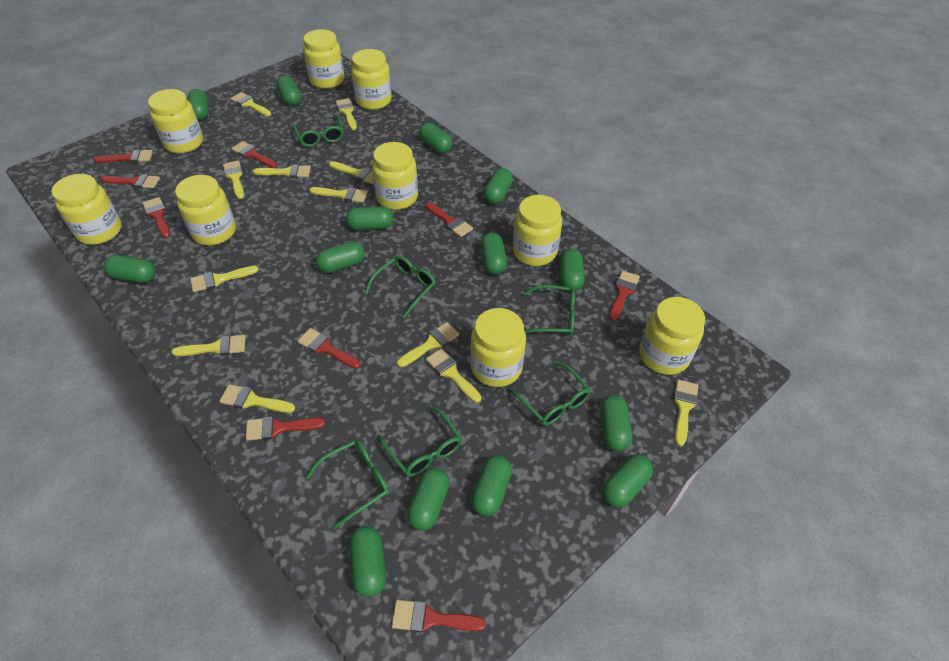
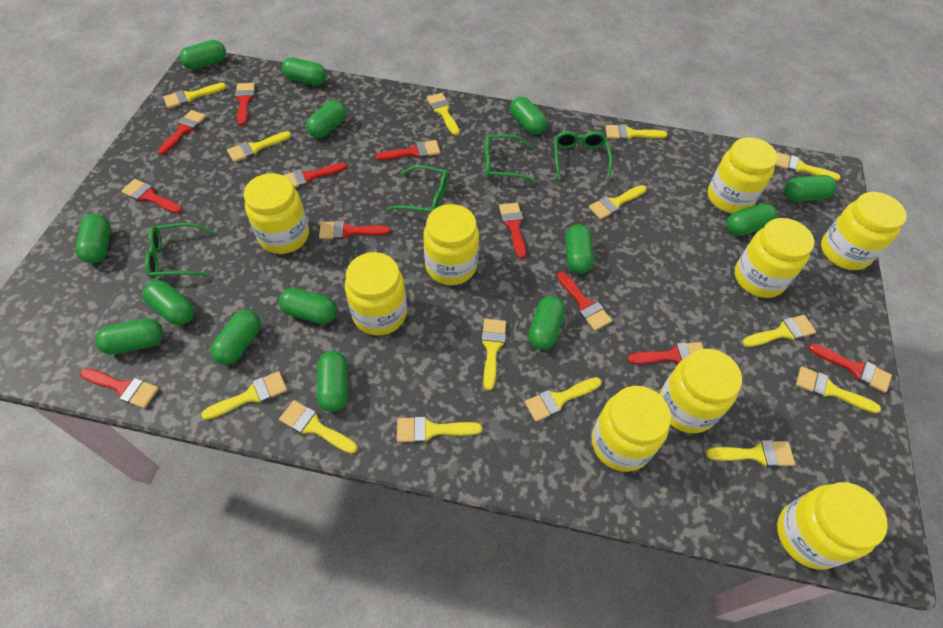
green glasses: [293,116,344,147] [306,440,389,529] [365,255,436,319] [378,406,462,477] [509,362,591,426] [523,285,575,335] = 6 -> [145,223,214,279] [386,165,449,212] [485,134,535,183] [554,131,612,180] = 4
red brush: [93,150,153,163] [101,174,160,189] [143,197,170,238] [231,141,277,168] [245,416,326,441] [297,328,360,369] [391,600,486,633] [425,202,473,237] [609,271,640,321] = 9 -> [80,368,159,408] [121,179,182,214] [158,110,206,155] [235,83,255,126] [283,163,347,188] [319,221,390,240] [376,140,440,160] [499,203,526,259] [557,272,612,331] [628,342,704,364] [809,343,892,393] = 11
yellow brush: [171,335,246,356] [190,266,258,292] [219,384,295,413] [223,161,244,199] [230,92,271,116] [253,164,311,178] [309,187,368,203] [329,161,374,184] [336,98,357,130] [397,322,459,367] [426,348,481,403] [674,379,699,446] = 12 -> [163,83,226,108] [201,371,287,420] [227,131,291,162] [279,400,357,454] [397,416,482,443] [427,93,460,135] [481,319,506,390] [525,377,602,422] [589,185,646,220] [606,124,668,140] [706,440,795,467] [743,315,816,347] [775,152,841,181] [796,366,881,413] = 14

